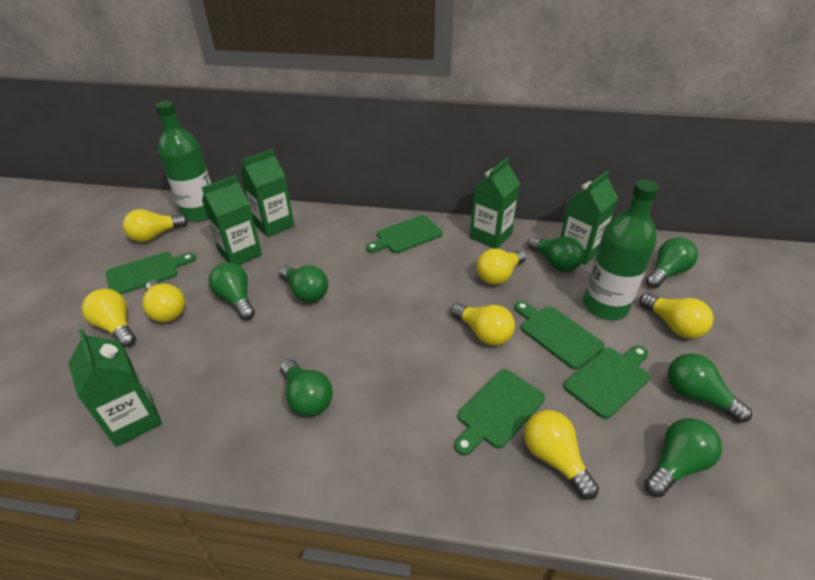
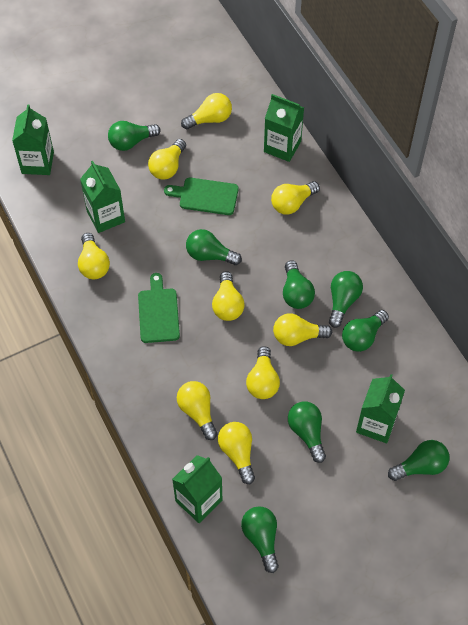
green bottle: [155,101,211,222] [583,180,659,320] = 2 -> none = 0
green cutting board: [106,252,196,294] [366,215,443,253] [454,369,545,456] [514,301,605,369] [564,346,650,419] = 5 -> [138,273,180,343] [164,177,239,215] = 2
green light bulb: [209,262,255,320] [279,265,328,303] [280,359,333,417] [527,236,584,272] [644,418,722,497] [646,237,698,288] [668,353,752,423] = 7 -> [108,121,160,151] [186,229,242,265] [241,506,279,573] [283,260,315,309] [288,401,326,463] [329,271,363,328] [342,310,389,352] [388,440,449,481] = 8
yellow light bulb: [82,289,136,348] [123,209,188,242] [142,280,185,322] [451,303,515,346] [476,249,526,285] [524,410,599,500] [639,293,714,339] = 7 -> [78,233,110,279] [148,139,186,179] [177,381,218,440] [181,93,232,129] [212,271,244,321] [218,422,255,484] [246,346,280,399] [271,181,320,214] [273,313,332,346] = 9

